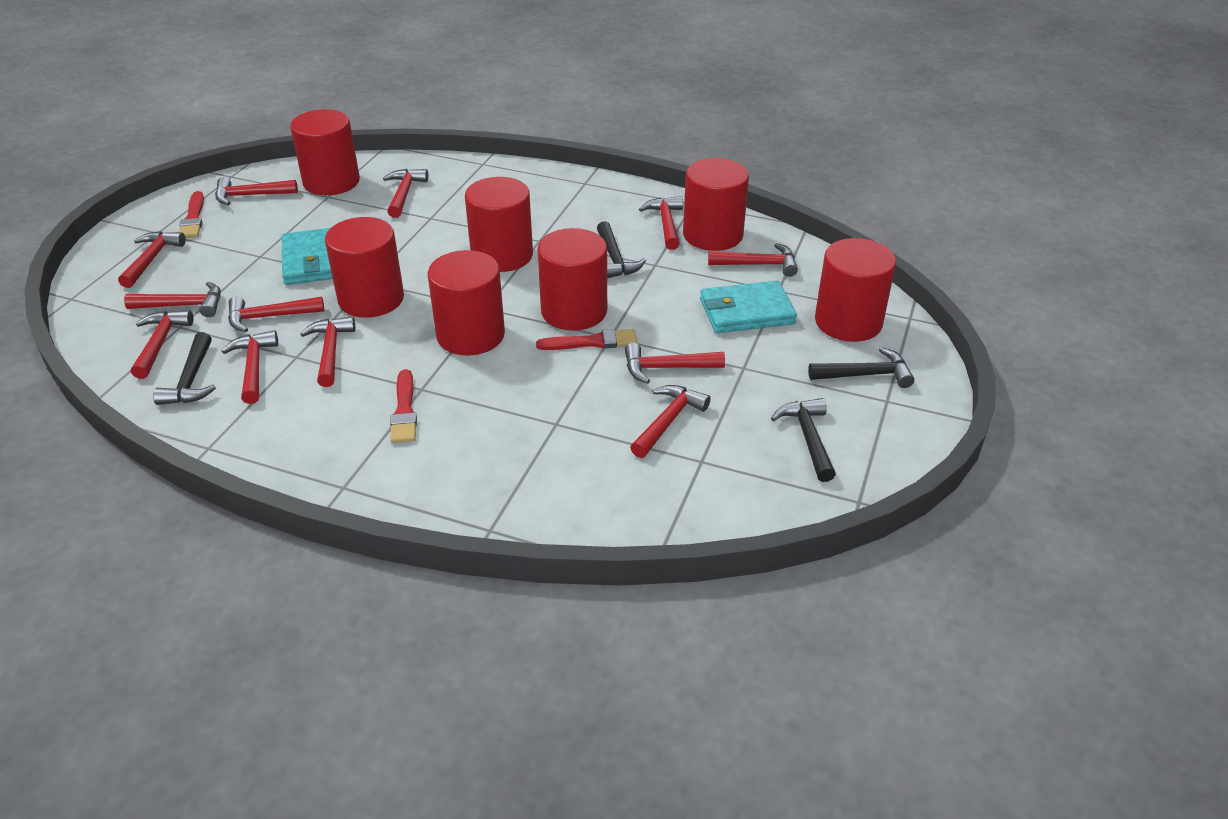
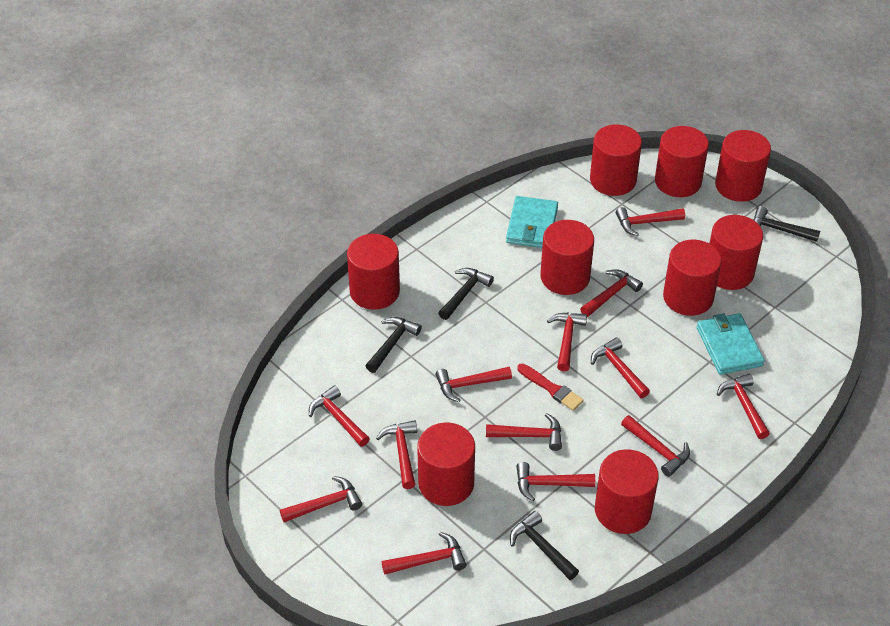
red brush: [179,191,204,238] [390,369,417,443] [536,329,637,350] = 3 -> [517,363,584,411] = 1
red cylinder: [290,109,360,195] [325,217,404,318] [428,250,505,355] [465,177,533,272] [537,228,607,331] [683,158,749,251] [815,238,896,342] = 7 -> [347,234,400,310] [417,423,475,506] [540,220,594,295] [590,124,642,196] [595,449,659,534] [655,126,709,197] [663,240,722,316] [709,215,763,290] [715,130,771,202] = 9
red hammer: [118,231,186,288] [124,281,221,317] [131,310,193,379] [215,177,298,205] [222,330,278,404] [228,296,324,332] [300,316,355,387] [383,169,428,218] [625,343,725,384] [630,385,711,458] [639,196,683,250] [708,243,798,277] = 12 -> [280,476,362,522] [309,385,370,447] [376,420,417,489] [382,532,467,575] [435,367,512,402] [486,413,562,451] [516,462,595,501] [547,313,587,372] [580,269,643,317] [591,337,650,398] [616,207,685,236] [621,415,690,477] [717,374,770,439] = 13

